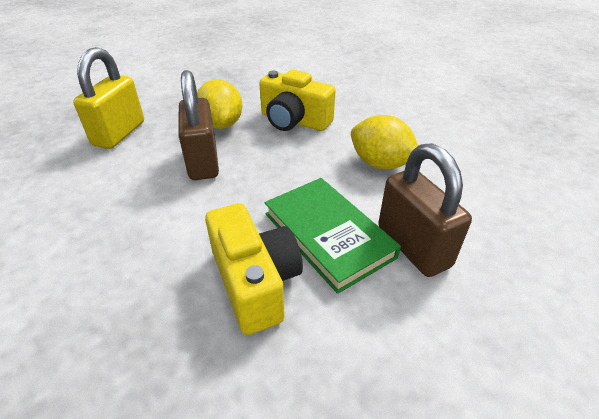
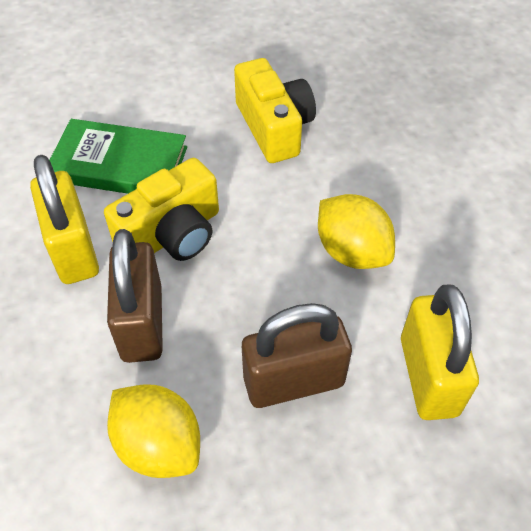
yellow padlock: [73,47,144,149] = 1 -> [30,155,99,284] [401,285,479,420] = 2

